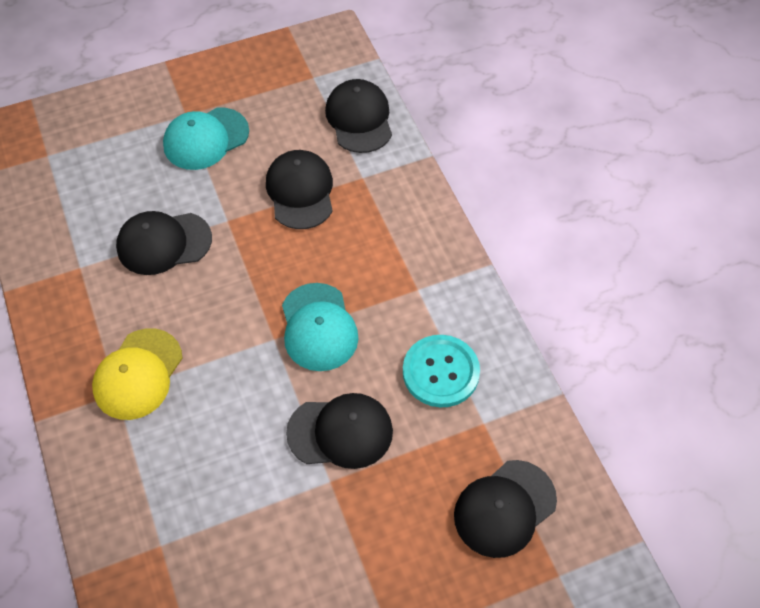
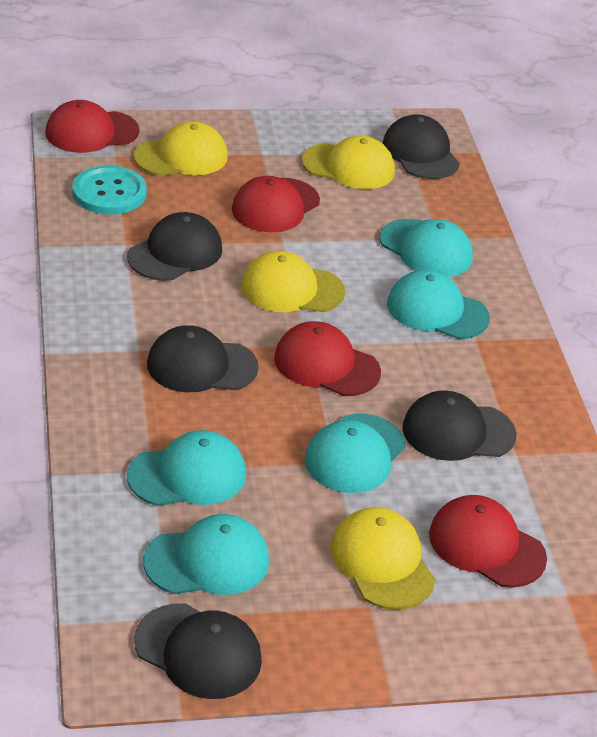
red cap: none = 0 -> [45,100,139,153] [232,176,320,232] [274,321,381,396] [429,495,547,588] = 4
turquoise cap: [163,107,249,170] [282,283,359,371] = 2 -> [127,430,246,506] [143,514,269,595] [305,414,406,493] [380,219,472,277] [387,270,490,339] = 5
yellow cap: [92,328,183,420] = 1 -> [134,121,228,176] [241,251,345,312] [302,136,395,189] [330,507,436,610] = 4

